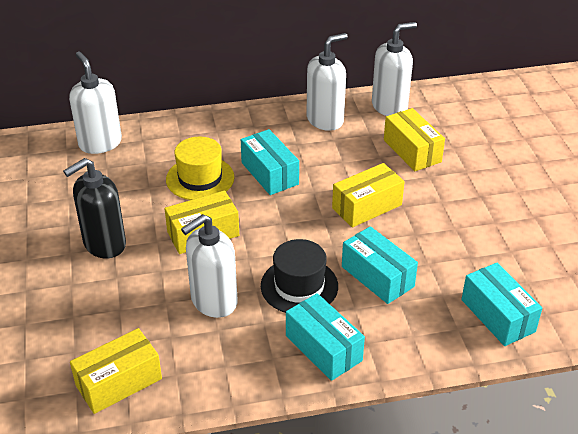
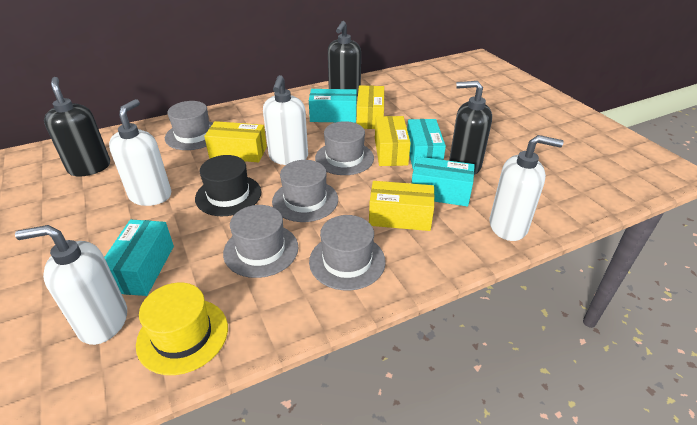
black soap dispenser: [63,158,126,258] = 1 -> [44,77,110,176] [328,21,361,96] [449,81,492,175] = 3
grey hat: none = 0 -> [165,101,213,150] [223,205,298,278] [272,160,338,222] [309,215,386,290] [315,121,374,175] = 5

